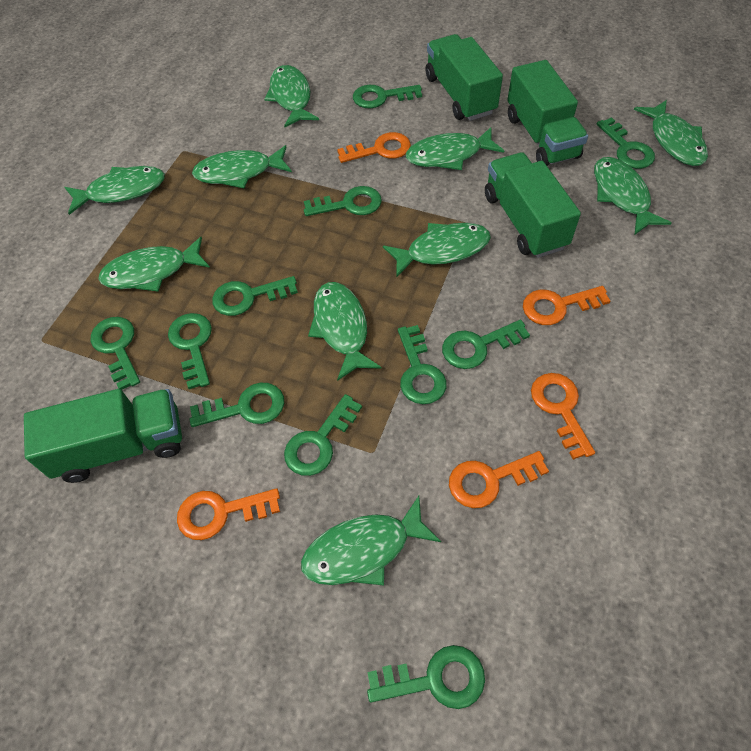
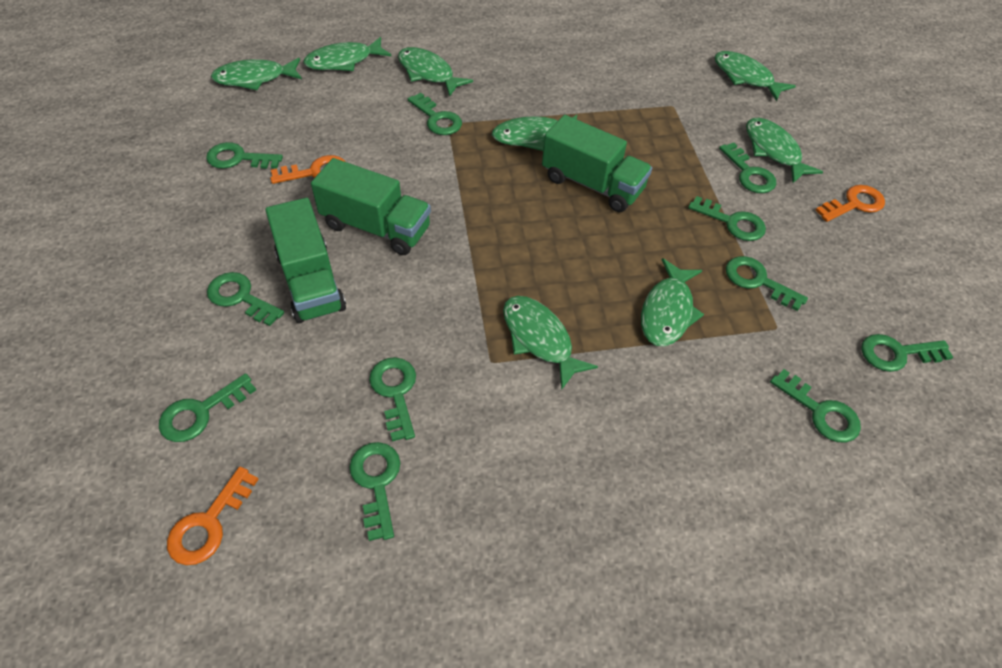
green fish: [65,166,165,215] [98,237,210,292] [192,145,292,188] [264,65,319,127] [301,496,441,585] [308,282,381,381] [383,223,491,278] [406,127,504,170] [594,157,671,235] [634,100,708,166] = 10 -> [211,58,302,90] [303,37,391,71] [398,47,473,97] [492,115,577,151] [503,296,598,390] [641,258,704,347] [714,51,796,101] [746,118,823,183] = 8
green truck: [24,389,182,483] [425,34,503,121] [485,152,581,258] [507,60,588,166] = 4 -> [265,198,346,323] [311,158,431,255] [542,115,652,212] = 3
orange key: [177,488,280,540] [337,132,411,163] [449,451,549,508] [523,286,610,325] [531,373,595,460] = 5 -> [167,467,259,565] [270,155,346,184] [815,185,885,222] = 3

